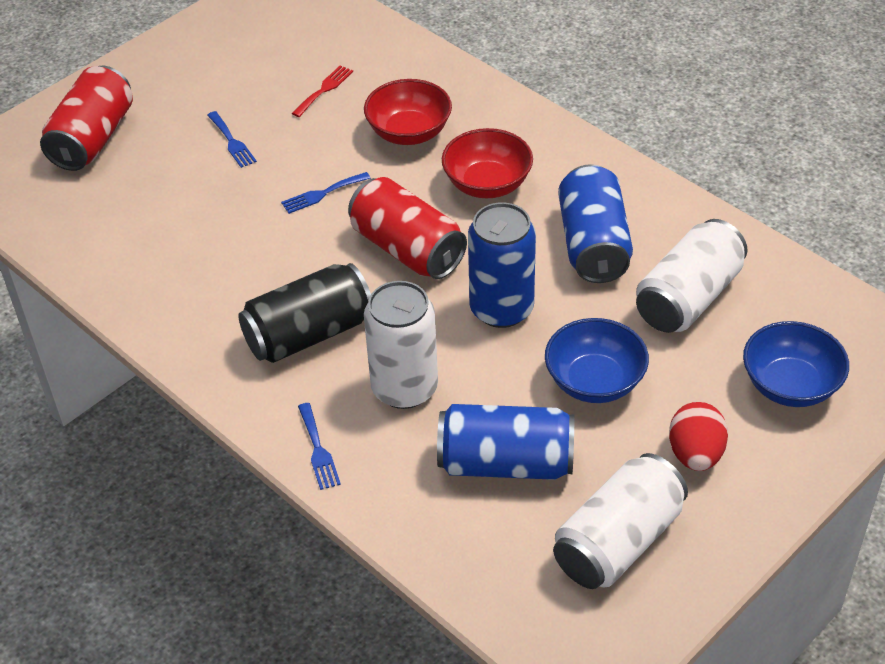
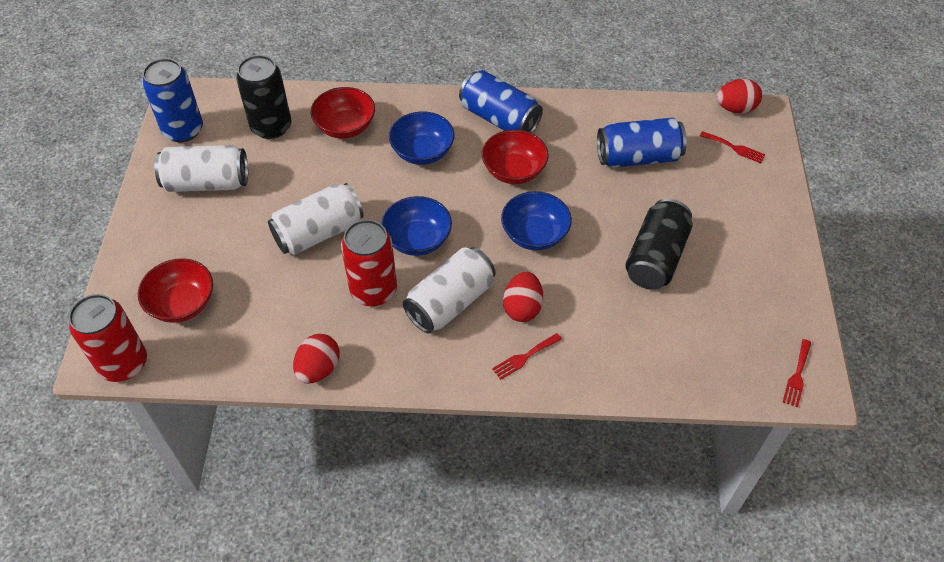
black can: [238,263,371,363] = 1 -> [236,55,291,139] [625,199,693,290] = 2
blue bowl: [545,318,649,403] [743,321,849,407] = 2 -> [381,196,452,256] [389,111,455,165] [501,191,572,251] = 3
blue fork: [207,111,257,168] [281,172,371,214] [298,403,341,490] = 3 -> none = 0
red bowl: [364,79,452,145] [442,128,533,198] = 2 -> [138,258,213,323] [311,87,375,139] [482,130,549,184] = 3
red egg: [669,402,728,471] = 1 -> [293,334,340,384] [503,272,543,322] [717,79,762,113] = 3
red fork: [292,65,353,117] = 1 -> [492,333,562,380] [700,131,765,163] [783,339,811,408] = 3

